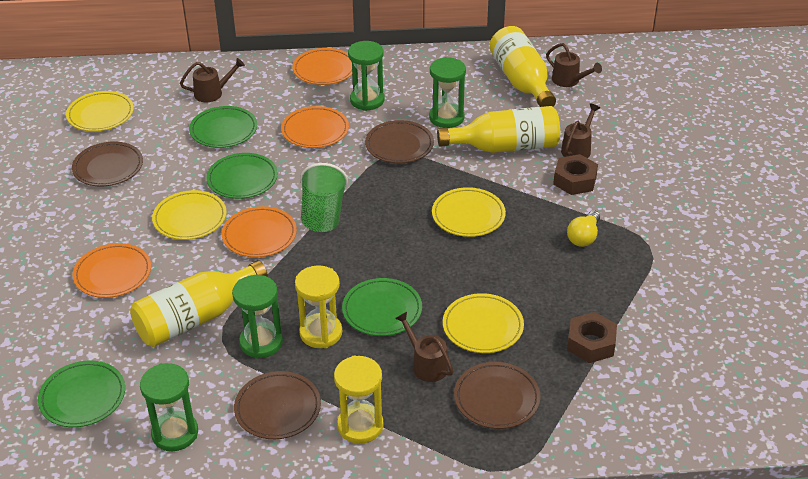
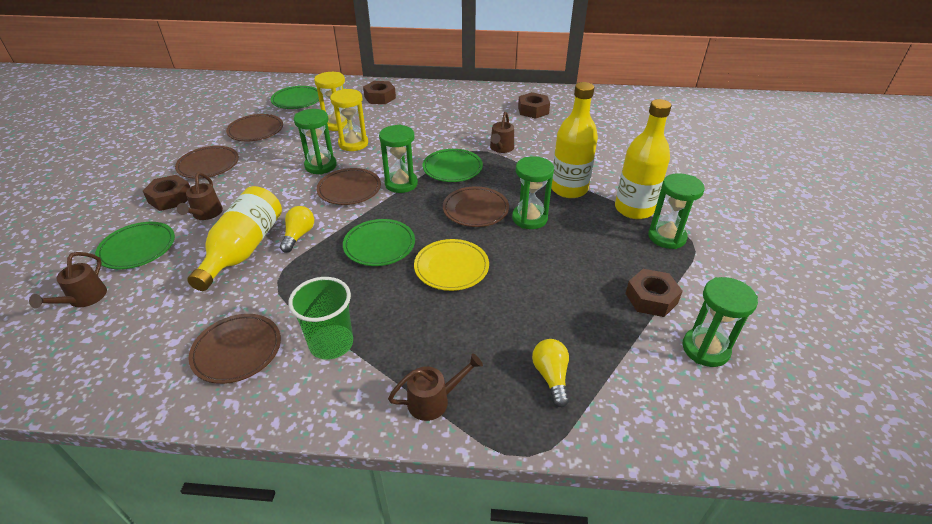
brown nut: [553,154,598,195] [567,312,617,363] = 2 -> [143,175,190,211] [363,81,396,104] [518,92,550,119] [625,269,683,317] = 4
brown plate: [72,141,143,187] [234,371,321,439] [365,120,434,163] [454,362,541,429] = 4 -> [175,146,239,179] [188,314,281,384] [226,114,283,141] [317,168,381,205] [443,186,509,227] = 5
green hourglass: [140,363,198,451] [232,275,283,359] [348,41,384,111] [429,57,466,128] = 4 -> [294,109,337,174] [379,124,418,193] [512,156,554,229] [648,173,705,249] [683,277,758,367] = 5
orange plate: [73,243,151,298] [222,206,297,257] [281,106,349,148] [293,48,352,85] = 4 -> none = 0
yellow light bulb: [567,210,600,247] = 1 -> [280,206,314,253] [532,339,569,407] = 2
yellow plate: [66,91,134,131] [152,190,227,240] [432,187,506,237] [443,293,524,353] = 4 -> [414,239,489,291] = 1

